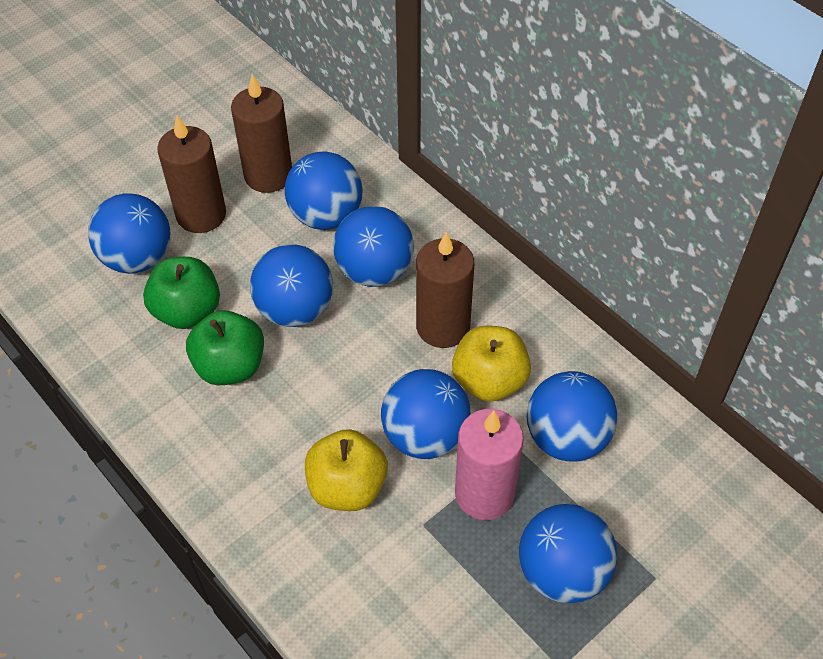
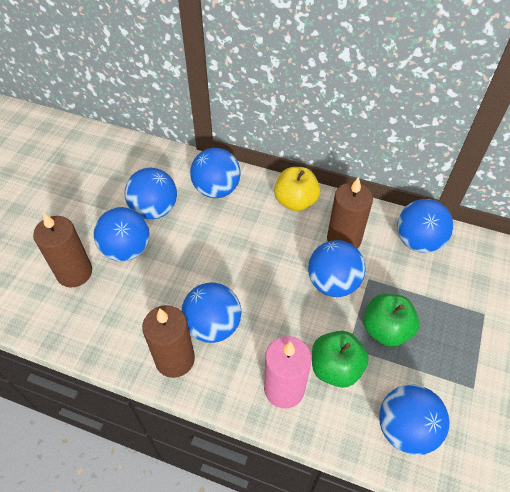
yellow apple: [305,429,388,511] [452,326,531,402] = 2 -> [274,167,320,211] = 1

